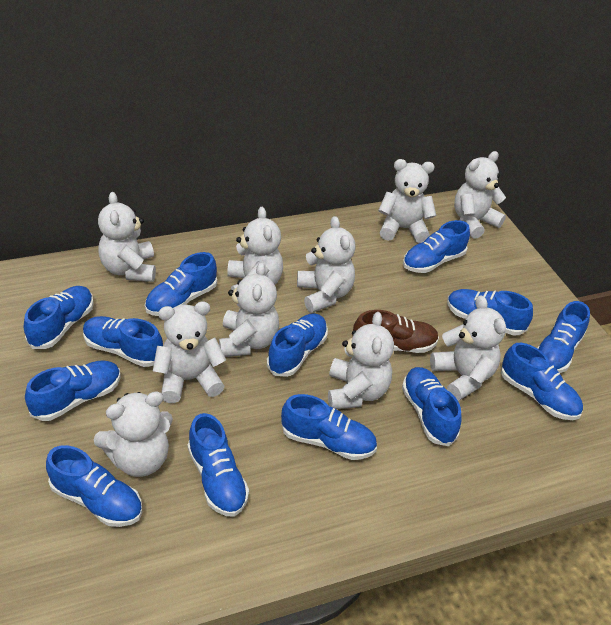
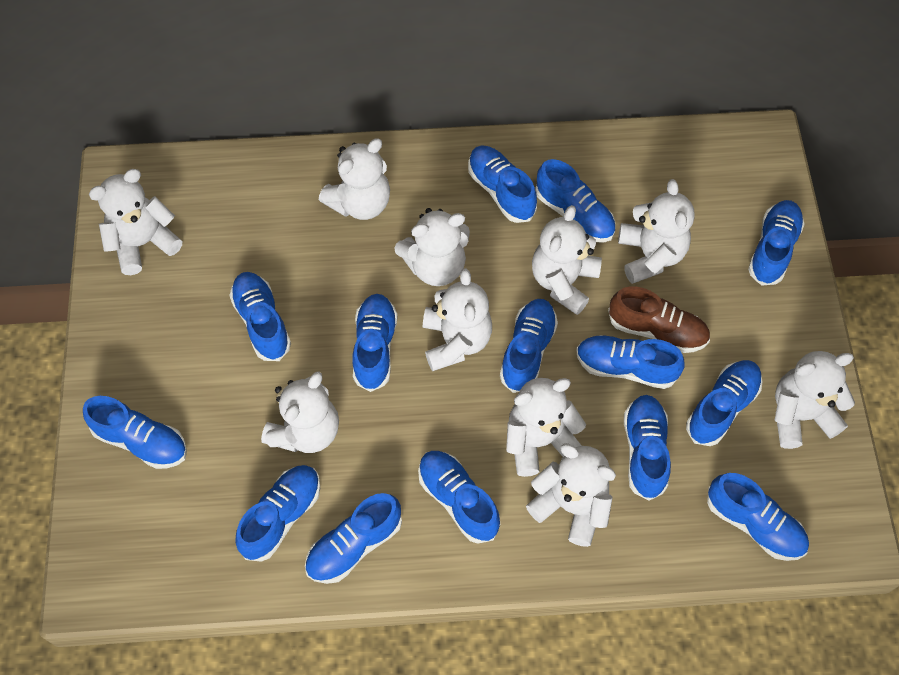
blue shoe: [24,286,94,349] [25,360,121,421] [46,445,142,527] [83,316,163,367] [145,252,217,316] [187,413,249,517] [267,313,328,377] [281,394,377,460] [402,367,462,446] [403,220,470,273] [447,289,533,336] [501,343,583,420] [537,301,590,373] = 13 -> [83,396,187,469] [229,272,291,361] [235,465,320,562] [305,493,402,584] [352,294,398,392] [418,451,500,543] [468,145,537,223] [500,299,558,393] [535,159,616,243] [576,335,685,389] [624,395,671,501] [686,360,763,446] [707,473,809,561] [748,200,805,286] = 14

